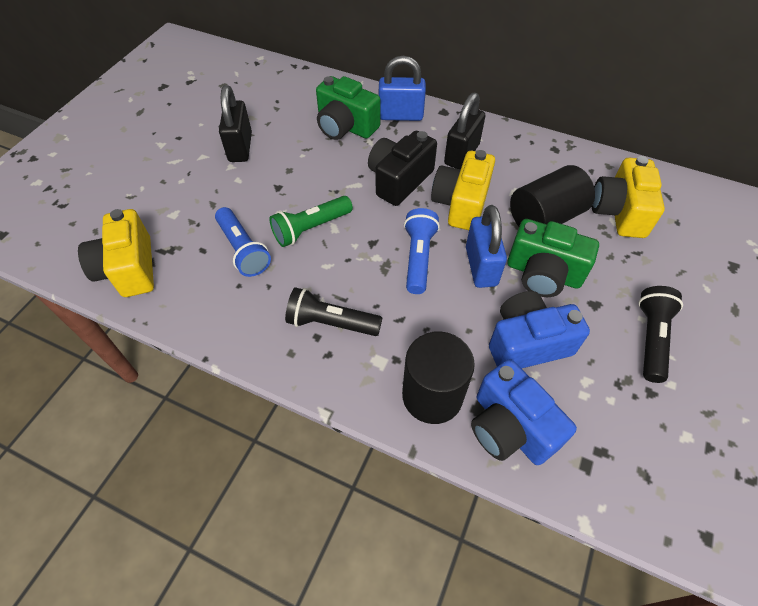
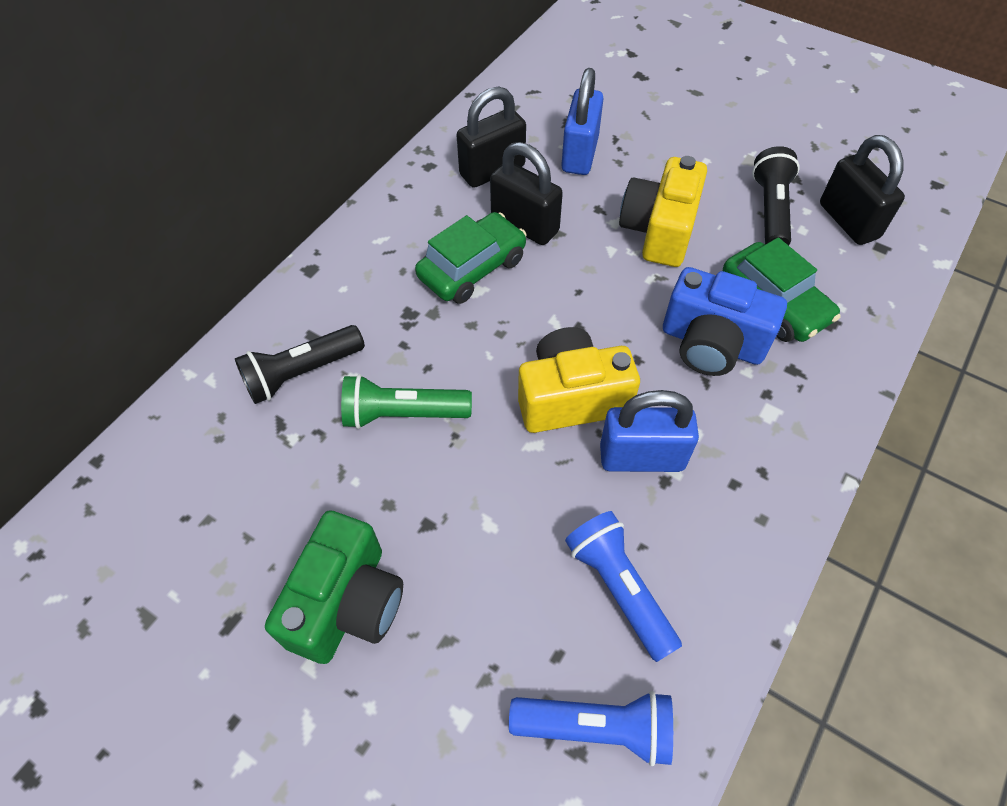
black camera: [368,131,437,206] = 1 -> none = 0
black cylinder: [402,331,475,424] [510,165,595,227] = 2 -> none = 0
black padlock: [219,85,252,162] [444,92,485,169] = 2 -> [456,86,526,188] [490,142,563,245] [820,135,905,245] = 3
blue camera: [471,359,577,465] [489,291,590,369] = 2 -> [663,267,787,376] = 1
green camera: [316,76,380,140] [507,219,599,297] = 2 -> [265,510,403,664] = 1
green car: none = 0 -> [415,212,527,304] [723,237,841,342] = 2
yellow camera: [78,209,154,297] [431,150,495,230] [592,156,665,238] = 3 -> [518,327,640,433] [619,156,707,267] = 2

